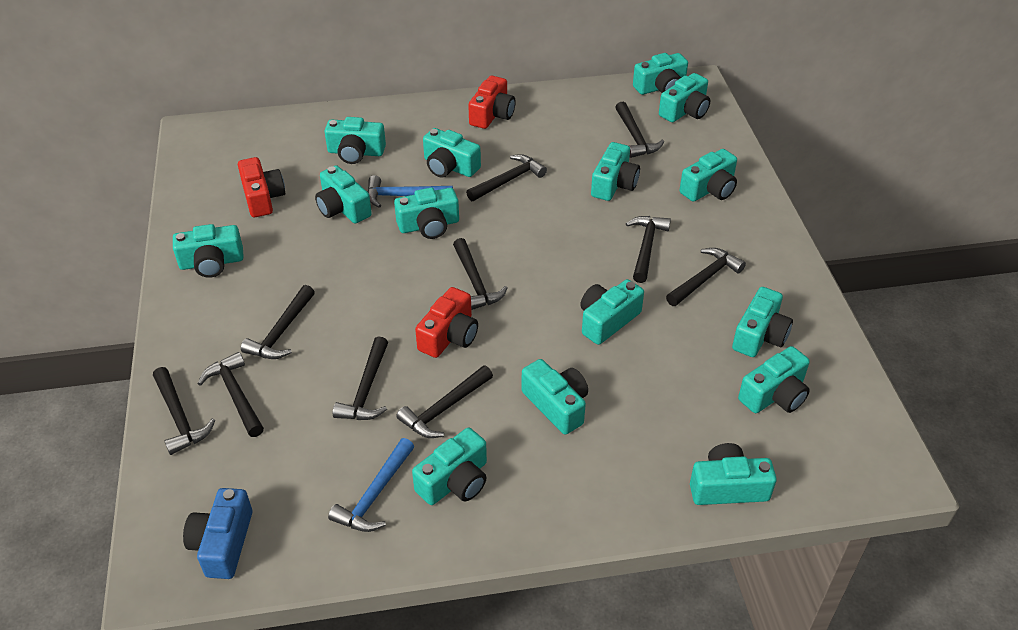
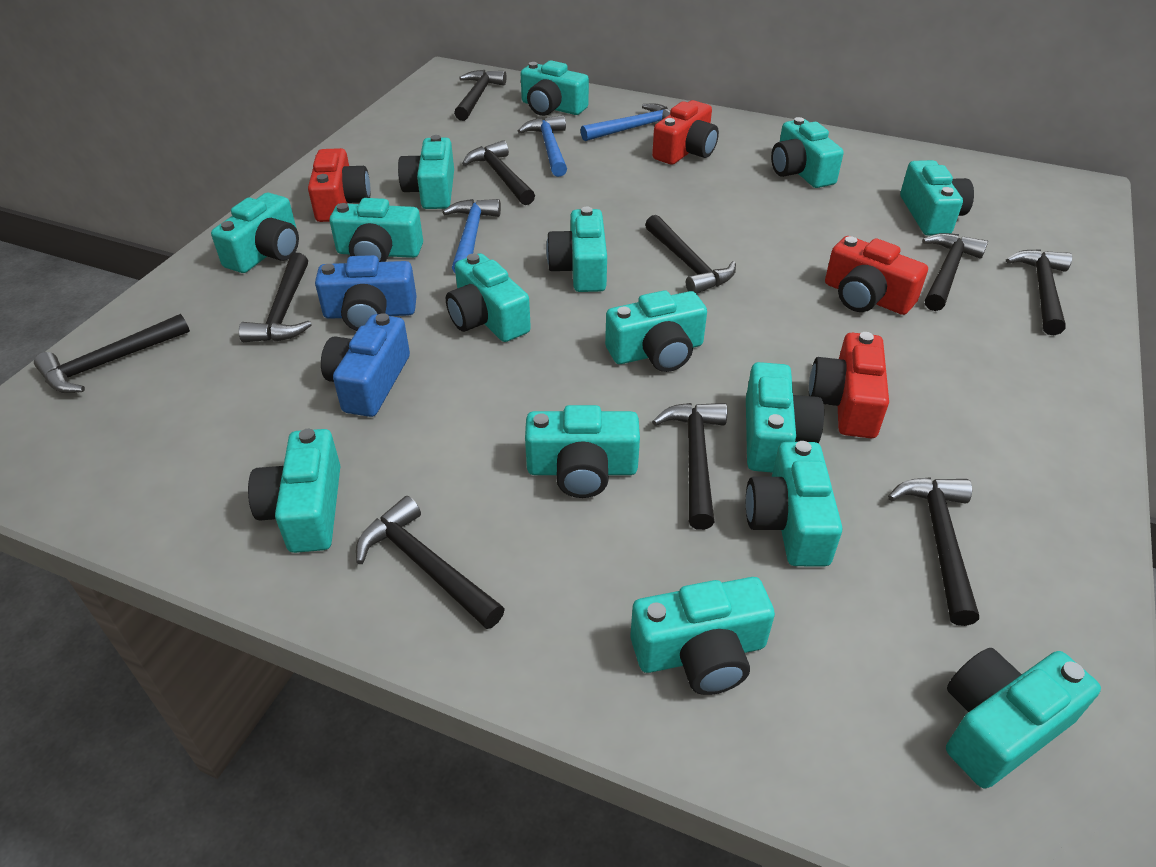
blue camera: [183,488,252,579] = 1 -> [315,255,417,331] [321,313,410,417] = 2
blue hammer: [328,438,414,532] [368,175,453,208] = 2 -> [443,199,501,273] [518,115,567,177] [580,104,671,141] = 3
red camera: [238,157,285,217] [415,287,478,358] [468,76,515,129] = 3 -> [308,148,370,222] [652,100,719,165] [809,332,889,438] [825,236,928,315] = 4

